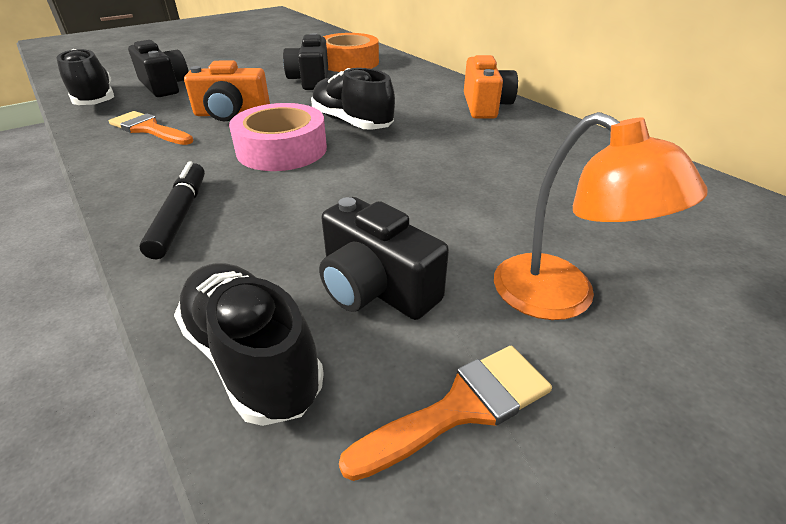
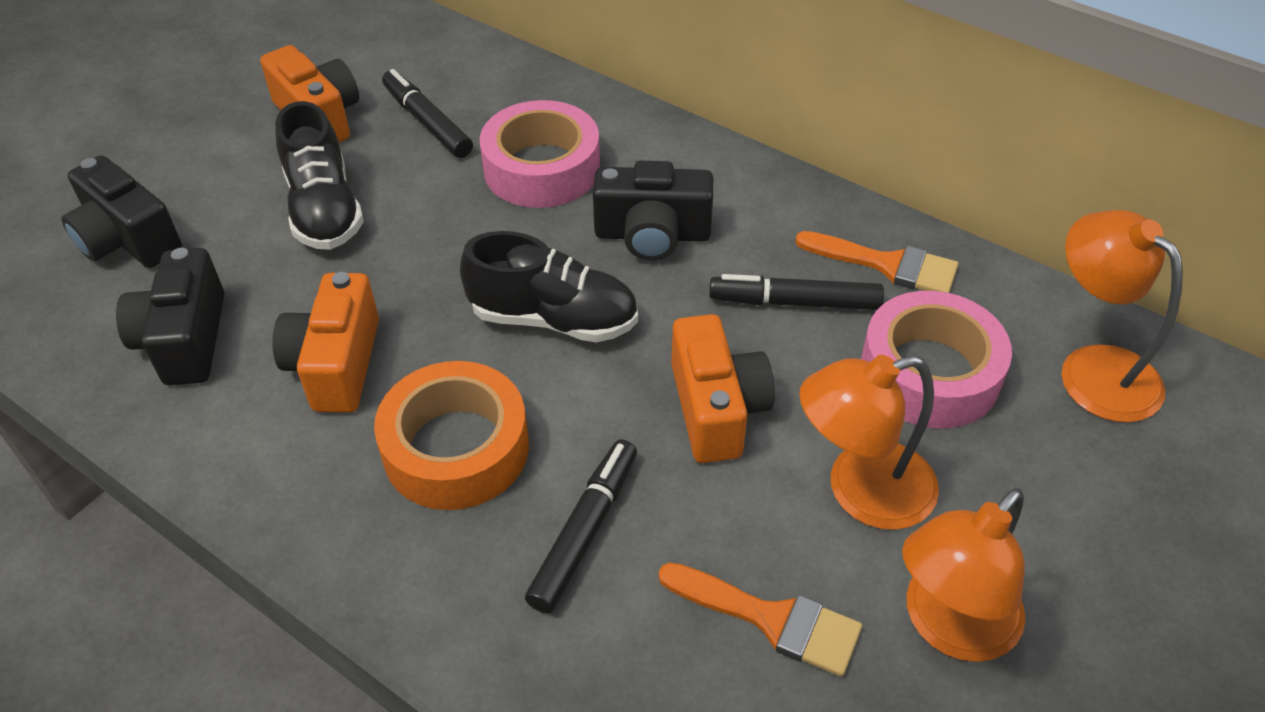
black marker: [139,162,205,259] = 1 -> [382,69,473,158] [525,439,637,614] [709,274,884,310] = 3
black shoe: [57,49,114,105] [174,263,324,426] [311,68,395,130] = 3 -> [275,101,364,250] [460,231,638,342] = 2
orange camera: [184,60,270,121] [464,55,518,119] = 2 -> [260,45,359,142] [272,272,379,413] [671,314,775,463] = 3
orange lamp: [494,112,707,320] = 1 -> [799,355,939,530] [902,488,1025,662] [1061,210,1183,423] = 3
pink tape: [229,103,327,171] = 1 -> [480,100,600,208] [861,291,1012,428] = 2

